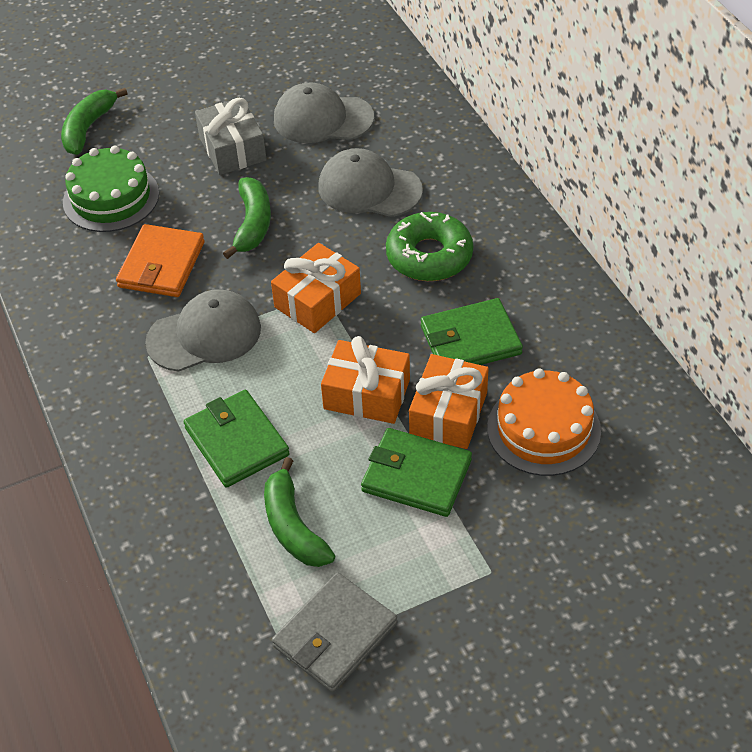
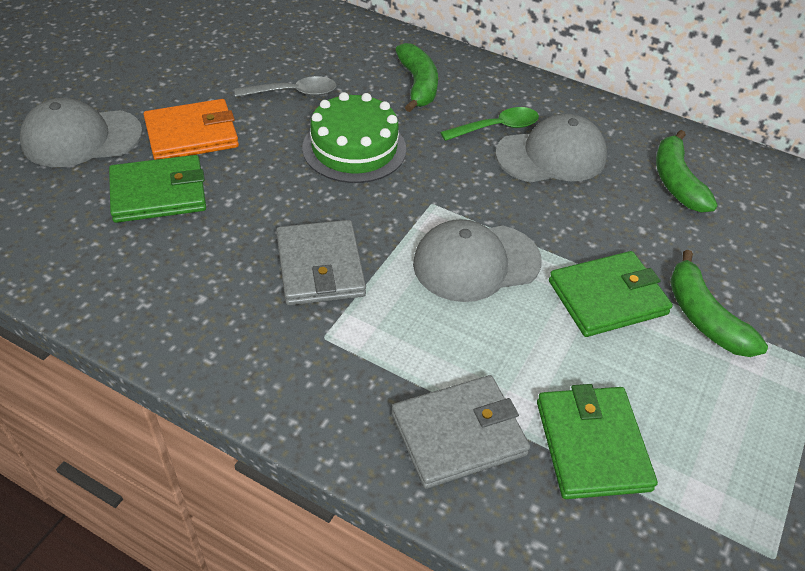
green donut: [386,212,473,281] = 1 -> none = 0
green spoon: none = 0 -> [440,107,539,141] = 1
grey gift: [195,98,267,175] = 1 -> none = 0
grey spoon: none = 0 -> [235,76,337,97] = 1
grey wallet: [272,572,398,692] = 1 -> [276,220,366,305] [392,375,530,489] = 2
orange cake: [487,368,601,476] = 1 -> none = 0
orange gift: [271,243,361,333] [321,336,410,424] [409,354,489,449] = 3 -> none = 0

